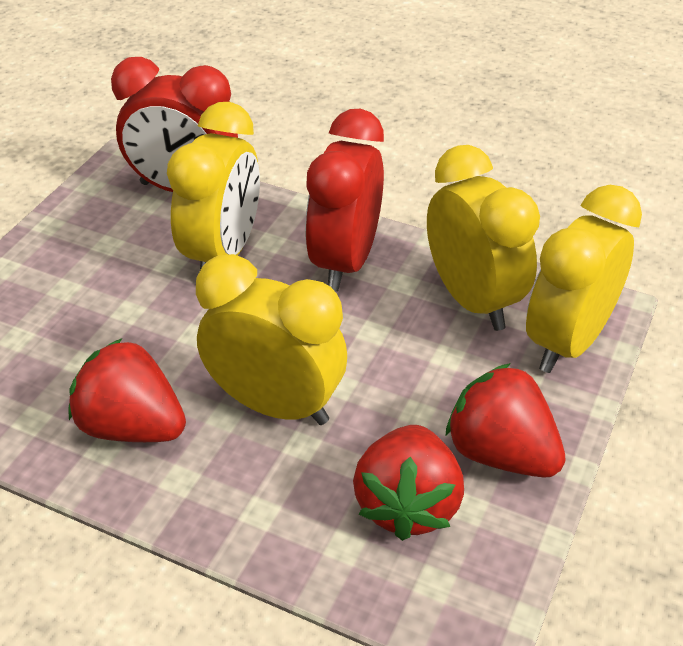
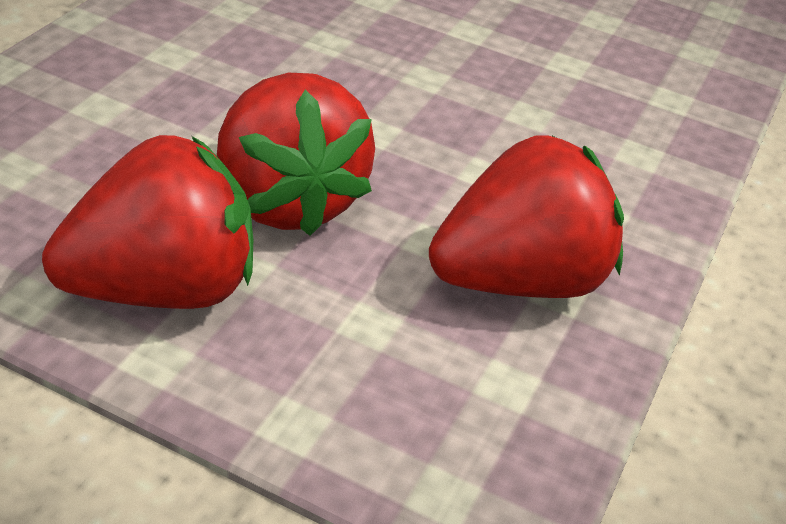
red clock: [111,57,238,192] [305,109,384,292] = 2 -> none = 0
yellow clock: [167,102,260,270] [196,254,347,425] [427,145,540,331] [526,185,642,373] = 4 -> none = 0

